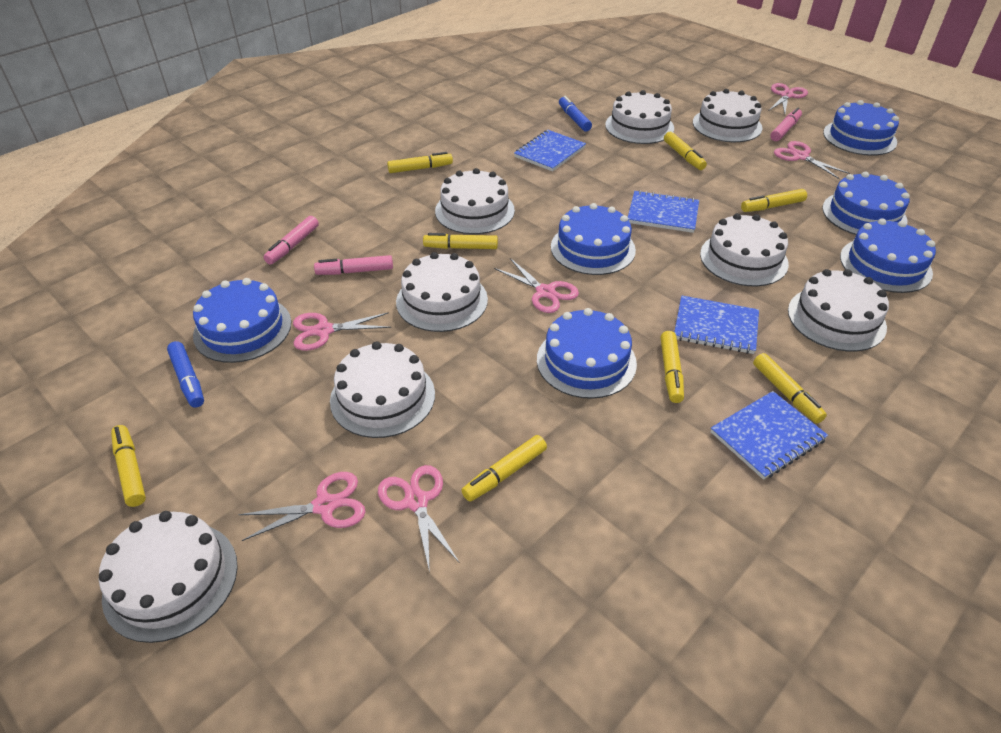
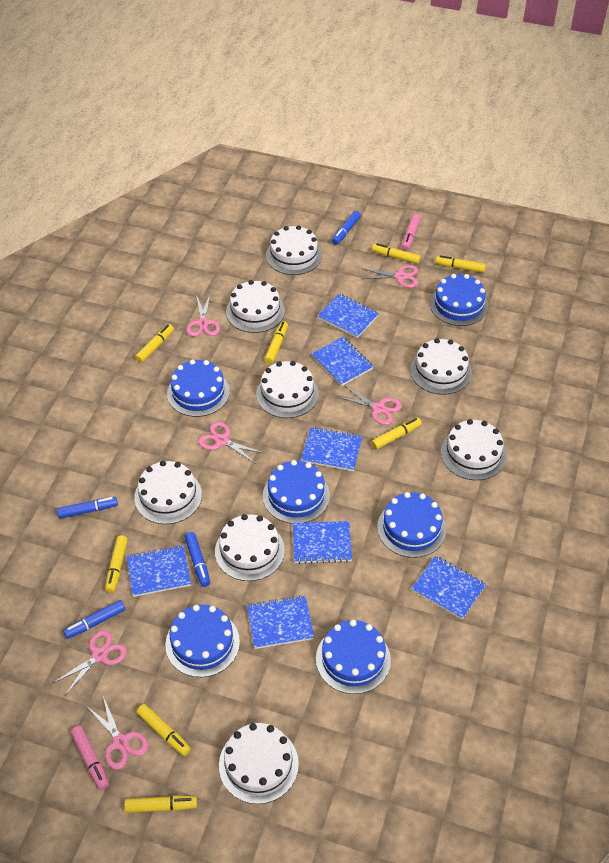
blue marker: [167,341,204,408] [559,96,592,131] = 2 -> [57,497,118,519] [63,600,125,639] [184,532,210,587] [332,211,361,245] = 4
blue notebook: [514,130,586,172] [628,190,699,233] [674,296,759,354] [711,391,828,480] = 4 -> [127,545,191,597] [247,595,314,649] [293,521,352,564] [301,427,362,471] [311,337,373,386] [317,294,379,338] [412,556,486,620] = 7
pink marker: [264,216,319,265] [314,255,393,275] [770,108,802,141] = 3 -> [71,726,109,790] [402,214,420,251] = 2

